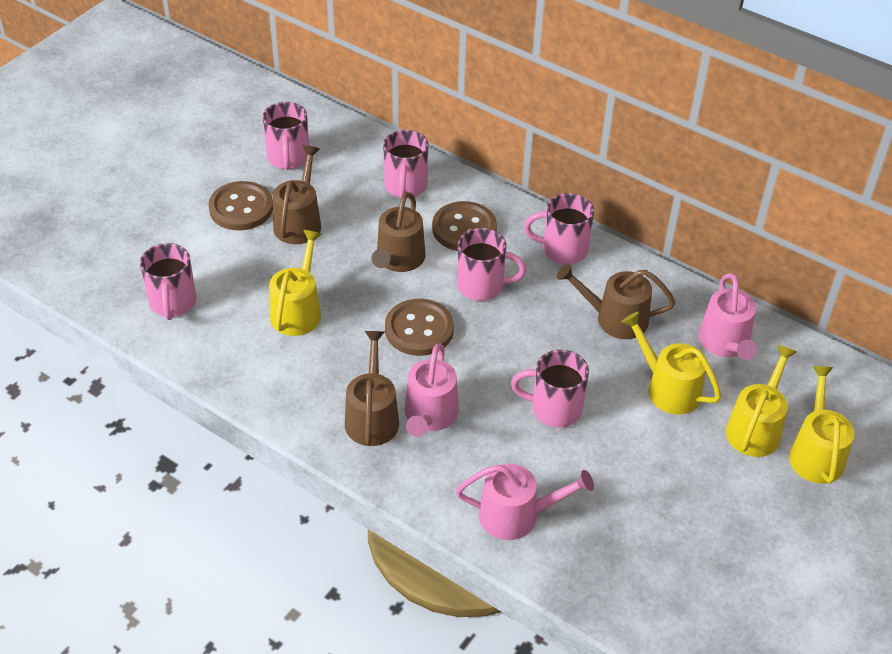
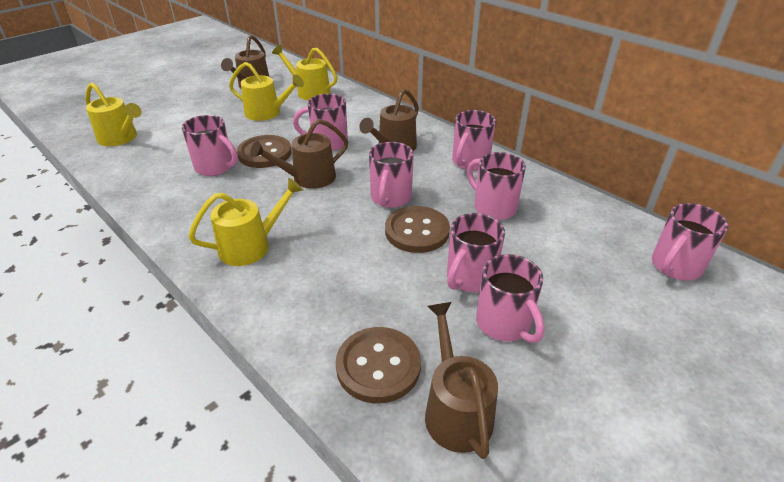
pink mug: [140,243,196,320] [263,102,309,170] [383,130,428,198] [457,228,526,301] [511,350,589,428] [524,193,594,264] = 6 -> [182,115,238,176] [293,94,348,151] [369,142,414,208] [447,213,505,292] [452,110,496,170] [467,152,526,220] [476,254,545,343] [652,203,728,281] = 8
pink watering can: [405,343,459,437] [456,463,594,540] [699,273,757,360] = 3 -> none = 0

